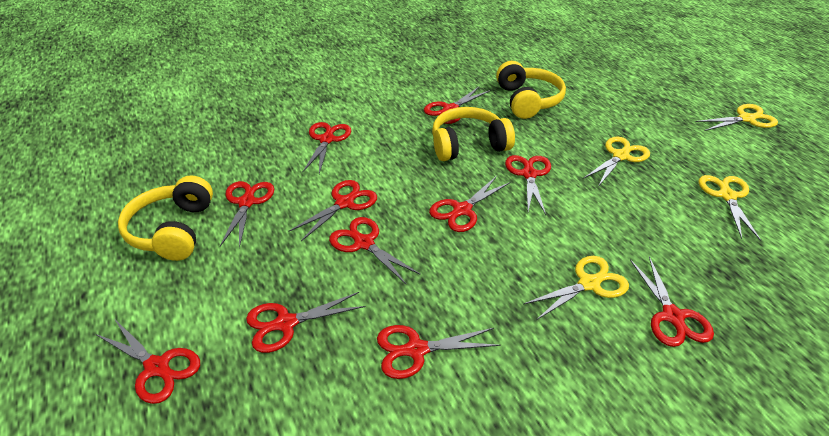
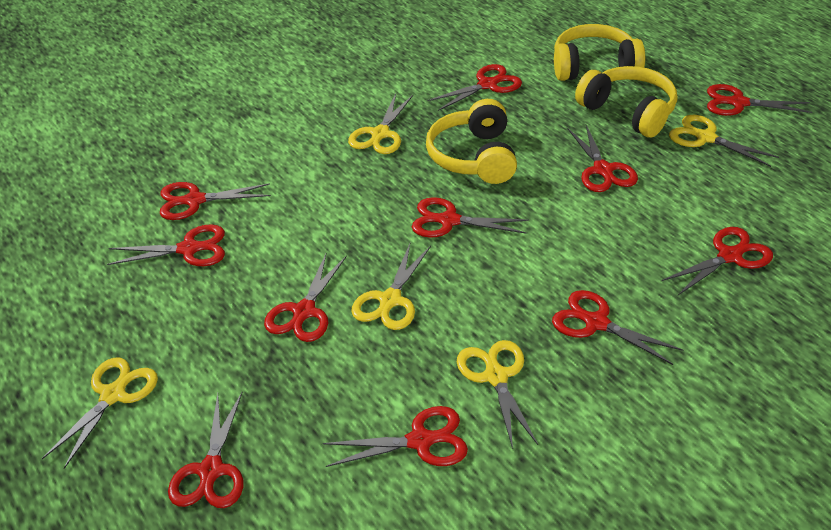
yellow scissors: [524,256,629,320] [583,137,650,187] [695,104,778,131] [699,175,761,241] = 4 -> [42,358,158,469] [348,94,413,154] [351,244,431,330] [457,340,538,449] [669,115,779,167] = 5

